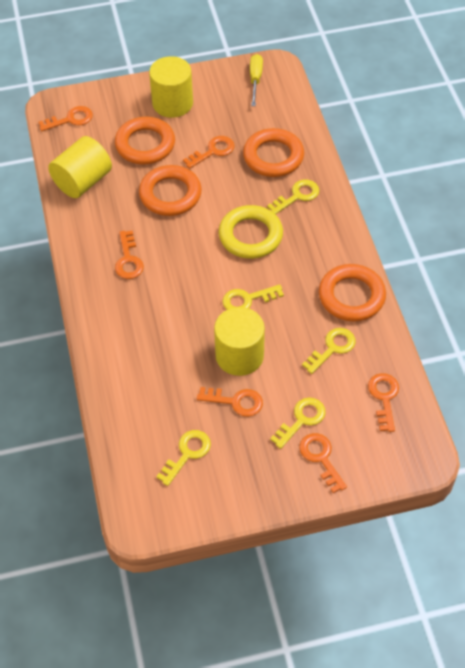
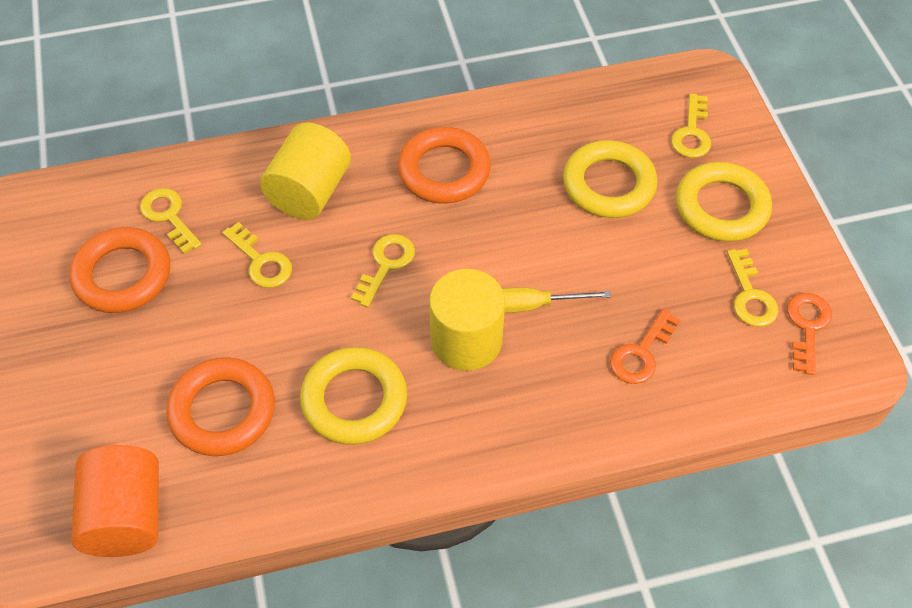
orange cylinder: none = 0 -> [71,445,159,557] = 1
orange key: [38,106,93,131] [115,230,144,279] [183,136,235,169] [197,387,263,417] [299,433,347,493] [368,373,399,432] = 6 -> [610,309,680,384] [787,293,832,375] = 2
orange ring: [115,117,175,165] [139,165,202,216] [243,128,304,177] [319,264,386,321] = 4 -> [69,227,170,313] [166,357,275,456] [397,127,491,203] = 3
yellow cylinder: [48,136,112,198] [149,56,193,118] [214,307,265,376] = 3 -> [260,122,351,220] [429,269,505,371] = 2
yellow ring: [219,205,283,259] = 1 -> [300,347,407,445] [563,140,658,218] [676,162,772,242] = 3

